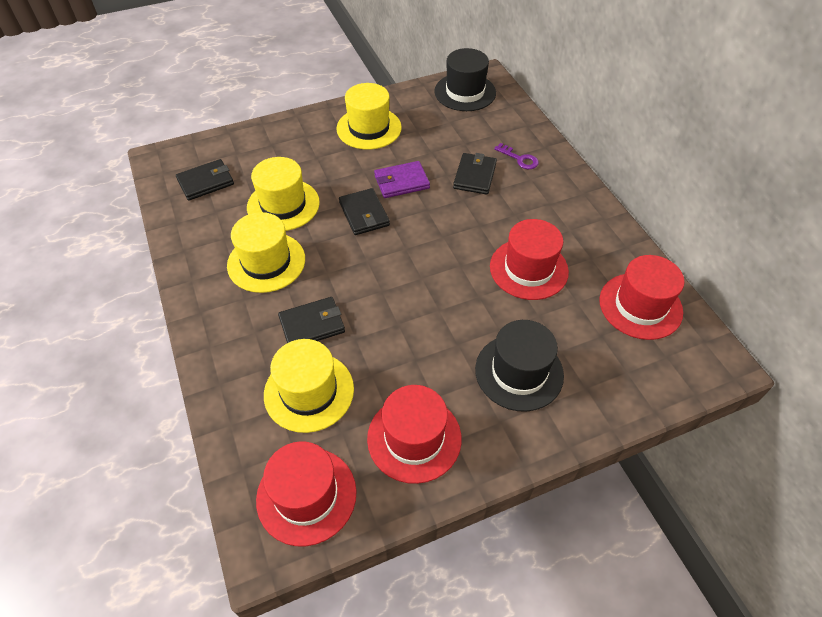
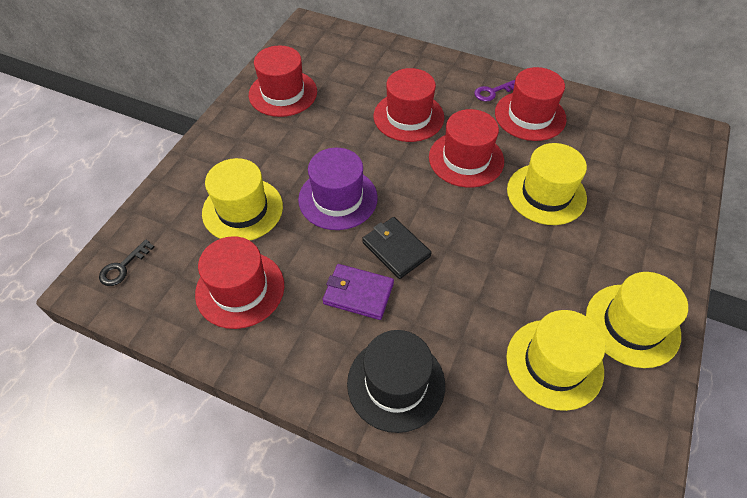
black hat: [434,48,496,111] [475,320,564,412] = 2 -> [347,330,445,433] = 1
black key: none = 0 -> [99,239,154,286] = 1
black wallet: [176,159,234,201] [278,297,345,343] [339,188,390,235] [453,153,497,195] = 4 -> [362,217,432,279] = 1
purple hat: none = 0 -> [298,148,378,230] = 1
red hat: [256,441,357,546] [367,385,462,484] [490,219,569,300] [599,255,684,340] = 4 -> [195,236,284,329] [249,45,317,117] [374,68,444,142] [429,109,504,188] [495,67,567,141] = 5

